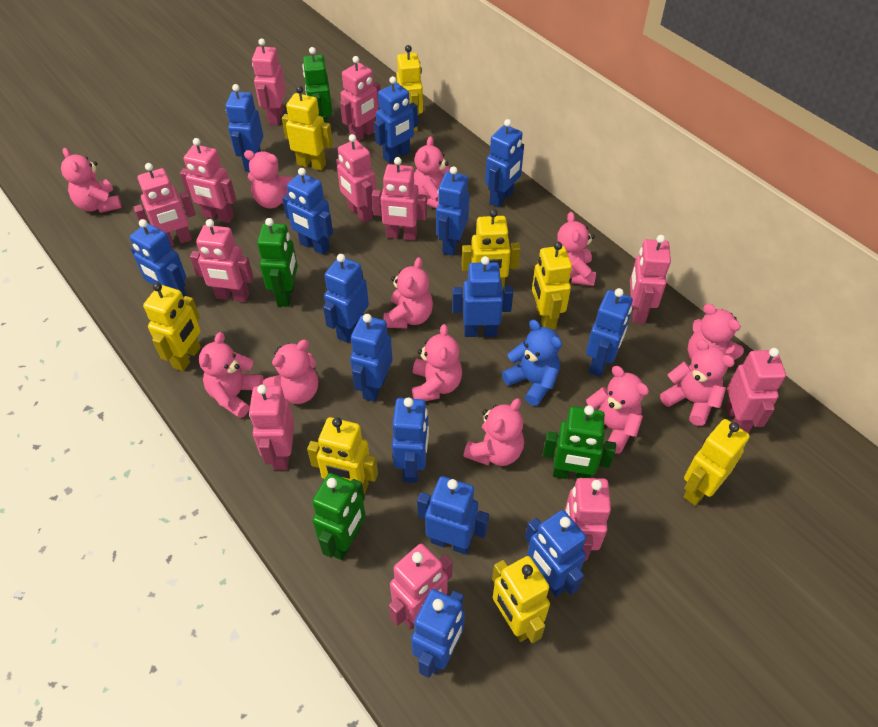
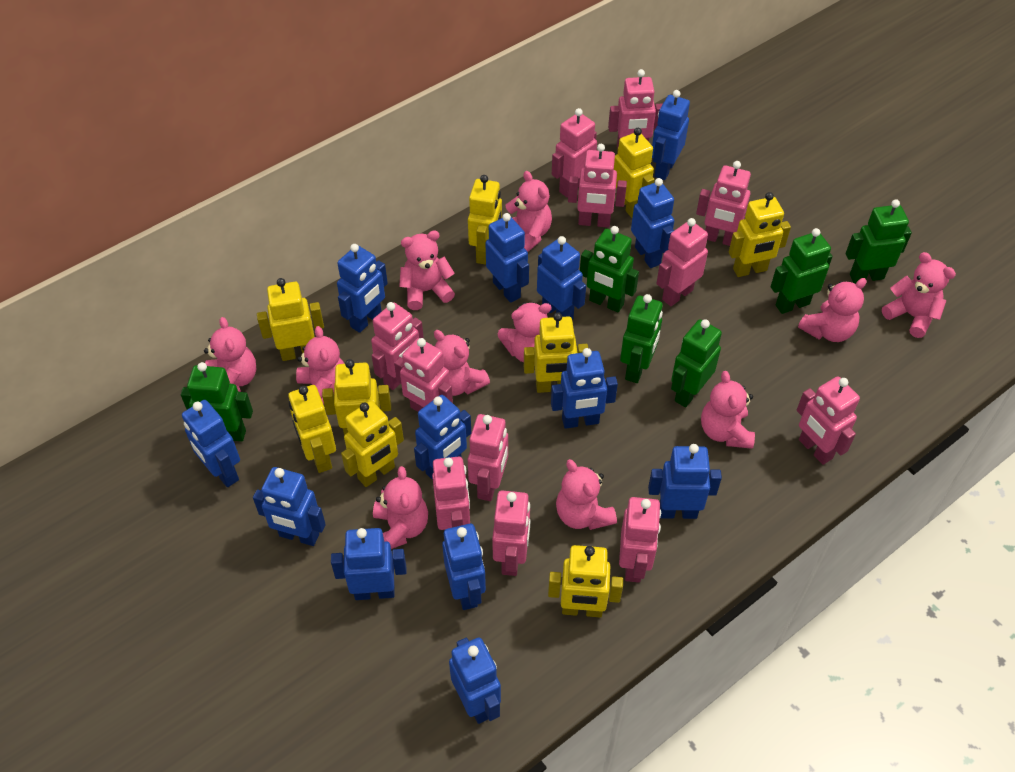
blue robot: [130,219,187,297] [225,84,263,172] [282,168,333,255] [323,254,369,343] [350,314,393,402] [374,76,418,163] [392,397,429,483] [411,589,465,678] [417,476,489,555] [436,166,470,256] [452,256,513,337] [485,119,524,208] [525,510,586,597] [586,288,633,377] = 14 -> [182,400,240,487] [253,467,326,546] [331,528,407,600] [337,244,388,333] [414,395,471,480] [442,524,486,610] [449,637,501,724] [486,213,529,303] [537,236,586,320] [551,348,618,429] [631,178,674,268] [648,444,722,519] [652,90,690,180] = 13
blue teddy bear: [502,320,562,406] = 1 -> none = 0
green robot: [257,218,298,307] [302,47,332,123] [312,473,366,560] [543,405,616,481] = 4 -> [181,362,253,442] [580,226,639,313] [620,294,663,383] [671,319,722,407] [771,228,833,314] [846,199,912,283] = 6
pink teddy bear: [61,148,122,213] [199,332,264,418] [244,150,293,209] [263,340,318,404] [383,257,433,329] [412,324,462,401] [414,136,450,209] [463,398,524,466] [557,212,596,286] [586,366,649,454] [660,339,735,426] [688,304,744,360] = 12 -> [204,317,256,392] [296,326,344,405] [373,466,428,549] [399,230,455,310] [434,330,490,396] [498,302,552,362] [505,171,552,252] [556,459,617,530] [701,371,755,449] [798,278,867,342] [882,252,956,338] = 11
yellow robot: [143,282,201,371] [282,86,333,171] [307,417,378,495] [396,45,423,132] [462,209,521,290] [492,556,550,643] [532,242,572,330] [684,419,750,506] = 8 -> [257,278,324,361] [288,385,336,473] [322,359,391,435] [341,401,404,487] [468,175,502,265] [524,312,588,393] [548,545,623,617] [614,128,655,218] [729,192,791,277] = 9

